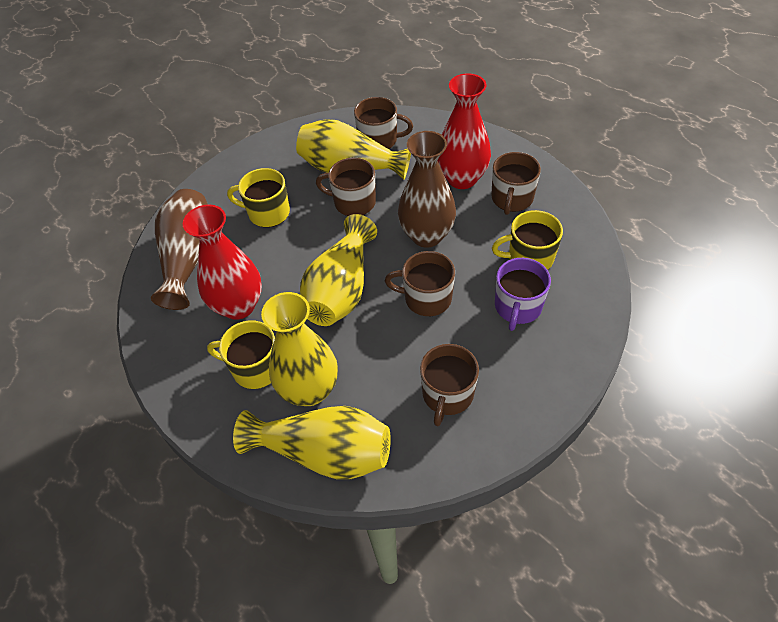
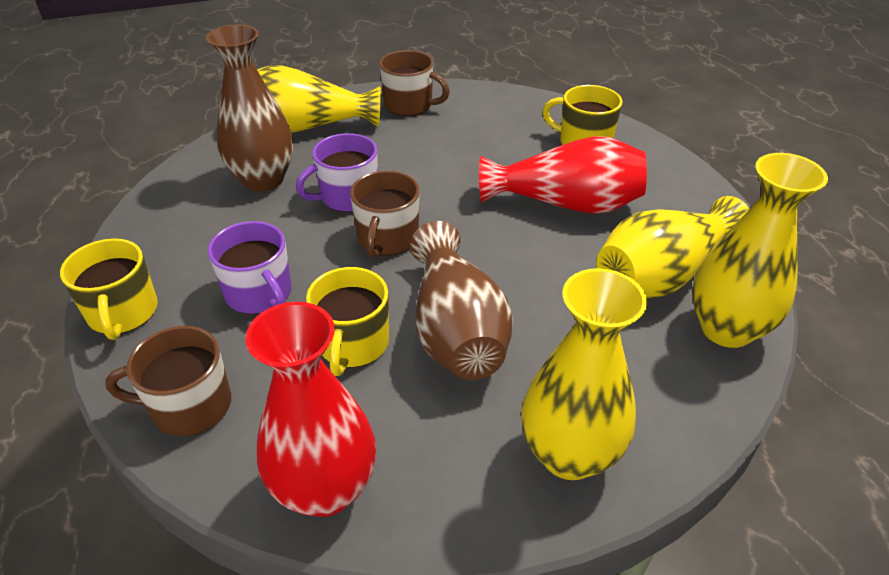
brown mug: [316,158,376,216] [354,97,413,149] [385,251,455,316] [420,344,479,426] [491,152,541,215] = 5 -> [105,326,231,436] [350,171,420,258] [379,50,450,116] = 3
purple mug: [495,258,551,331] = 1 -> [208,221,292,314] [296,133,378,212] = 2

